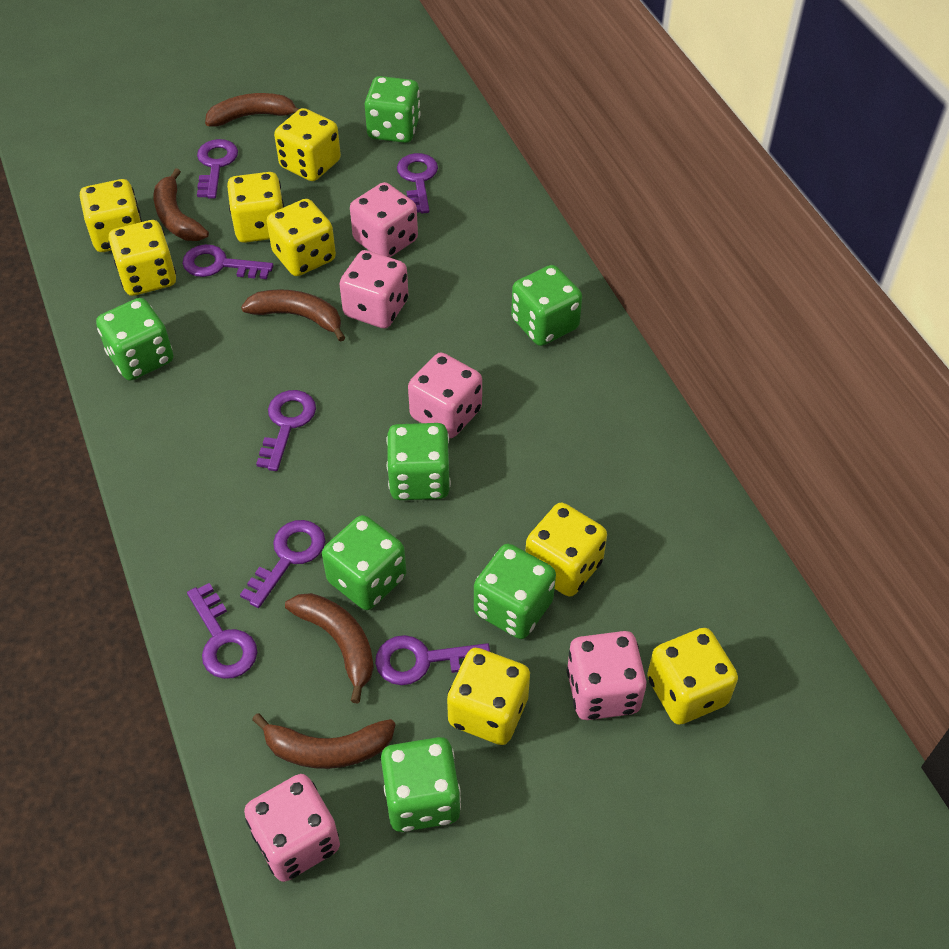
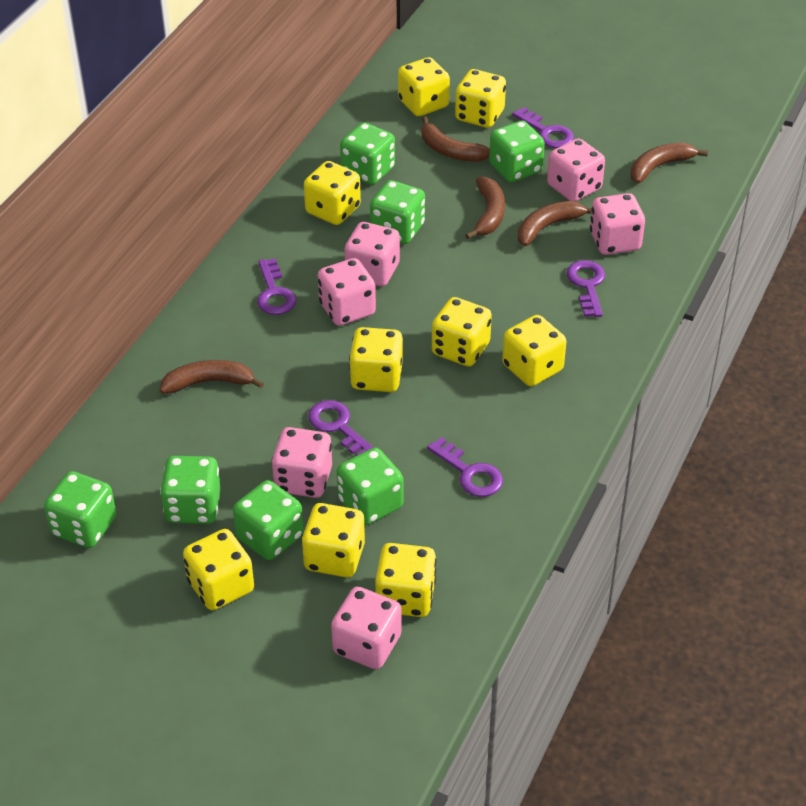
pink dice: [244,774,340,882] [339,250,409,329] [350,182,418,257] [408,353,482,438] [567,631,646,720] = 5 -> [272,427,332,498] [318,258,376,326] [331,587,402,669] [344,222,400,286] [547,138,605,202] [590,193,645,255] = 6
purple key: [183,244,274,279] [187,583,257,679] [197,139,238,199] [240,520,325,608] [256,390,316,471] [375,635,490,685] [397,153,438,213] = 7 -> [257,258,296,315] [308,400,374,456] [427,437,503,497] [512,107,574,148] [566,260,605,317] = 5
yellow dice: [80,179,142,252] [108,220,176,296] [227,172,284,243] [267,199,336,276] [274,108,341,181] [447,648,530,745] [525,503,607,597] [647,628,738,725] = 8 -> [183,529,254,610] [302,503,365,577] [304,161,361,225] [349,327,403,392] [375,543,436,617] [398,57,450,116] [432,297,492,367] [455,69,506,128] [502,315,566,386] = 9

